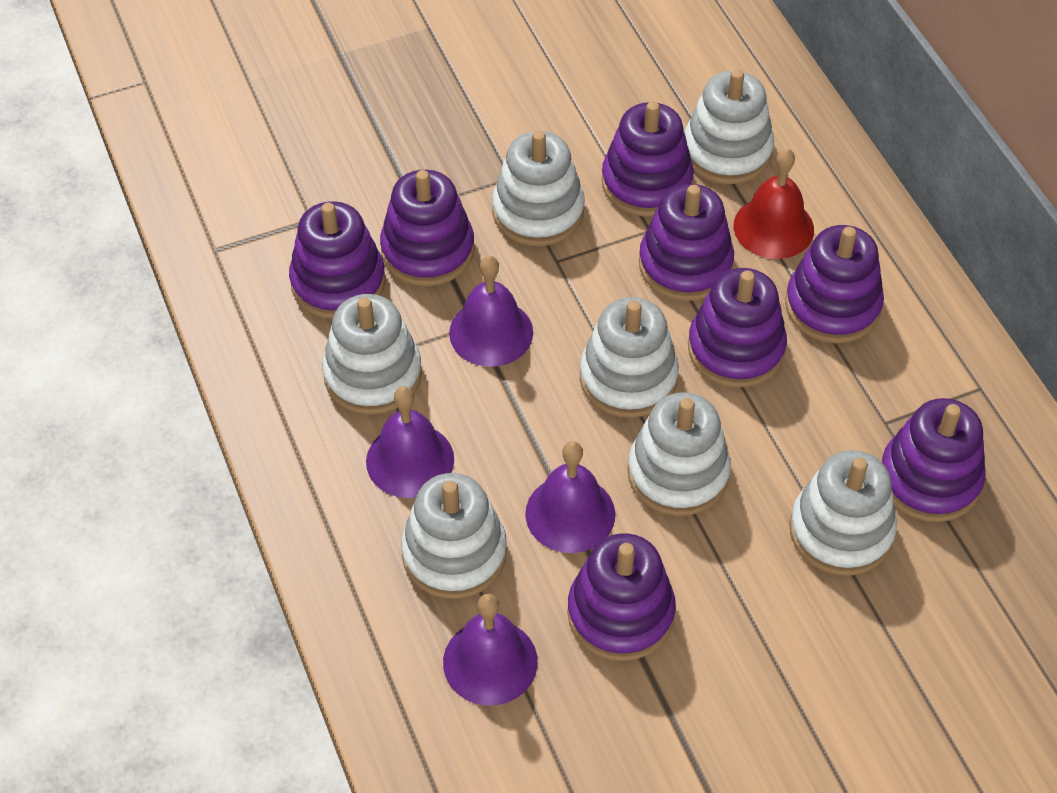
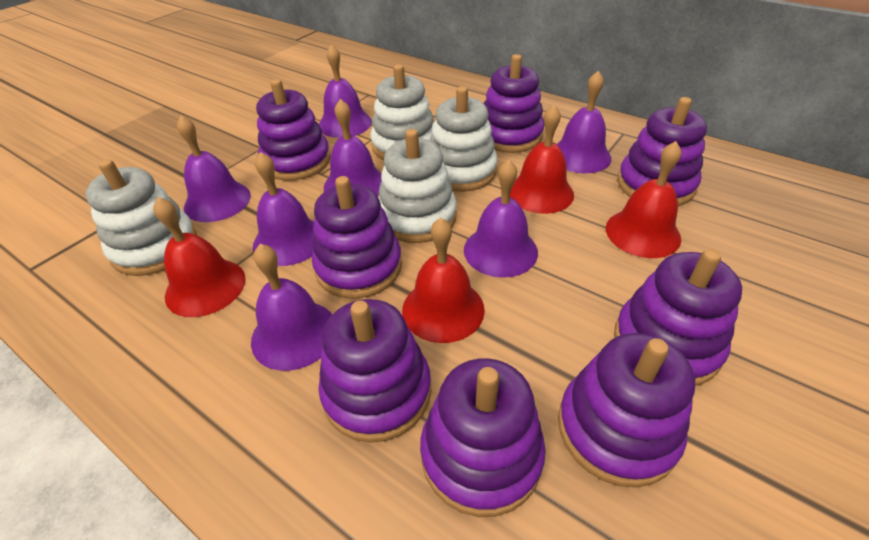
purple bell: [366,386,454,498] [443,594,538,706] [449,256,533,367] [525,441,615,553] = 4 -> [177,116,251,222] [251,244,332,371] [253,152,314,266] [319,44,372,138] [324,99,382,196] [464,160,538,278] [557,71,611,173] = 7
red bell: [734,148,814,259] = 1 -> [153,197,245,317] [402,218,485,343] [510,105,574,214] [606,141,682,258] = 4
white stacking toy: [322,294,422,415] [401,473,507,599] [492,131,585,246] [580,297,679,418] [627,392,731,516] [684,69,774,184] [790,450,897,576] = 7 -> [85,159,197,276] [370,64,434,160] [379,129,457,243] [430,86,498,192] = 4

